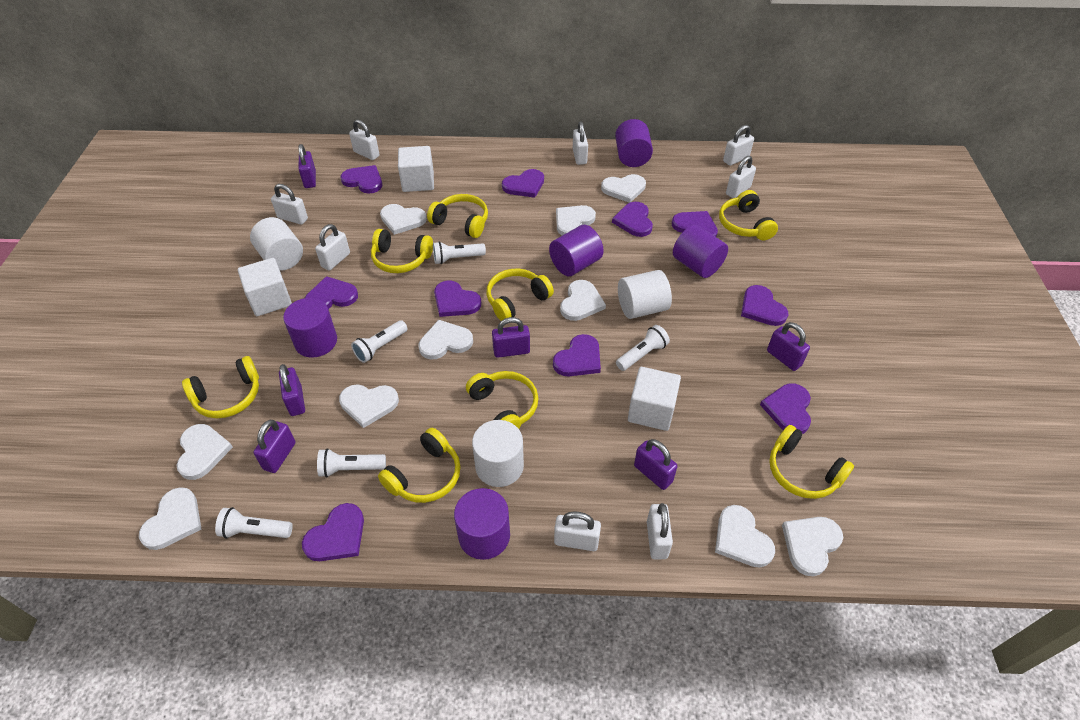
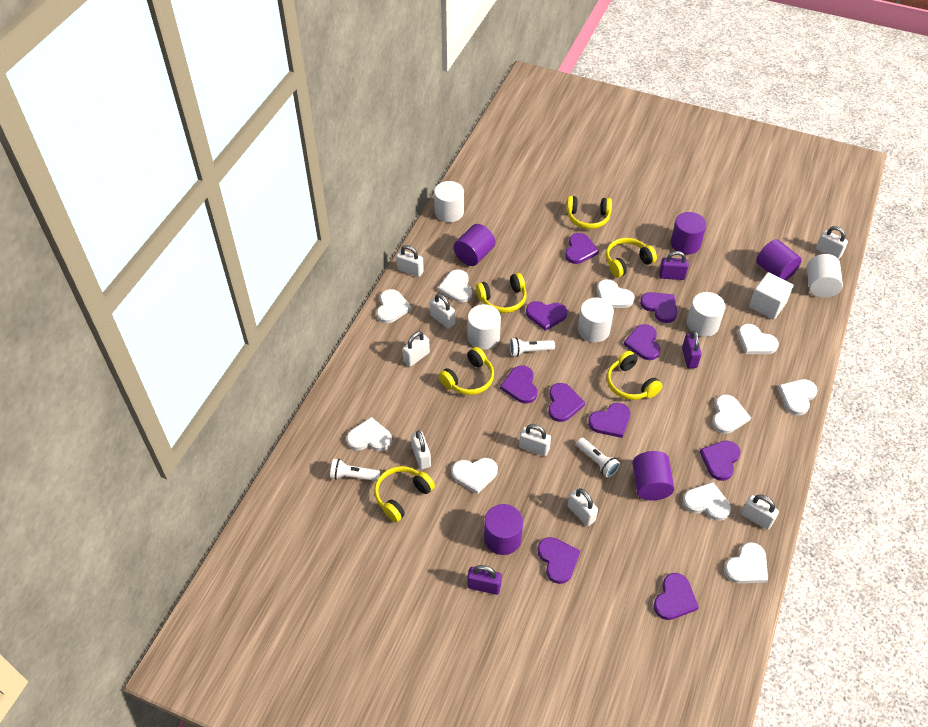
purple padlock: [253,420,295,473] [279,364,305,416] [298,144,316,188] [492,317,530,358] [634,439,677,490] [767,322,810,371] = 6 -> [467,565,502,595] [659,251,689,280] [682,331,702,368] = 3
white cube: [238,258,292,316] [398,146,434,192] [628,367,681,431] = 3 -> [749,272,794,320] = 1
white cylinder: [250,217,303,271] [472,420,524,487] [618,270,672,319] = 3 -> [434,181,464,222] [467,304,501,350] [578,298,614,343] [687,292,726,337] [807,254,843,298] = 5
white flashlight: [215,507,293,538] [317,448,386,477] [351,320,408,363] [433,241,486,264] [616,325,670,371] = 5 -> [330,459,380,481] [510,337,555,357] [576,438,620,478] = 3
yellow headphones: [182,356,259,418] [371,229,433,273] [378,428,461,503] [427,194,488,238] [466,371,538,429] [486,269,554,321] [719,190,778,240] [769,425,854,499] = 8 -> [374,466,435,522] [438,347,494,395] [476,273,527,313] [566,196,612,229] [606,238,657,278] [607,351,662,400] = 6

